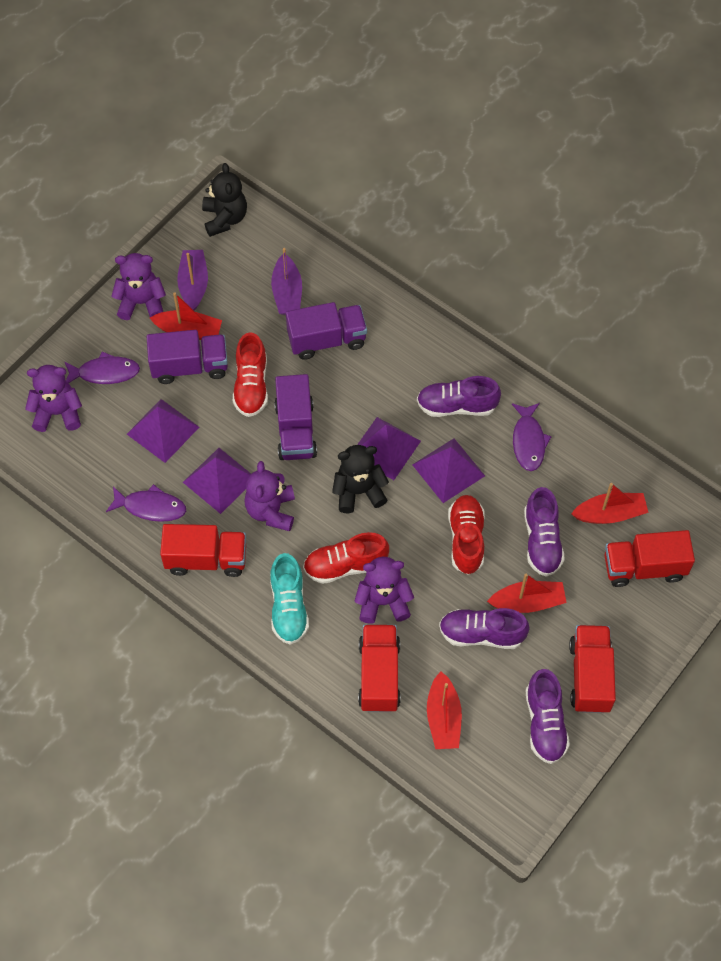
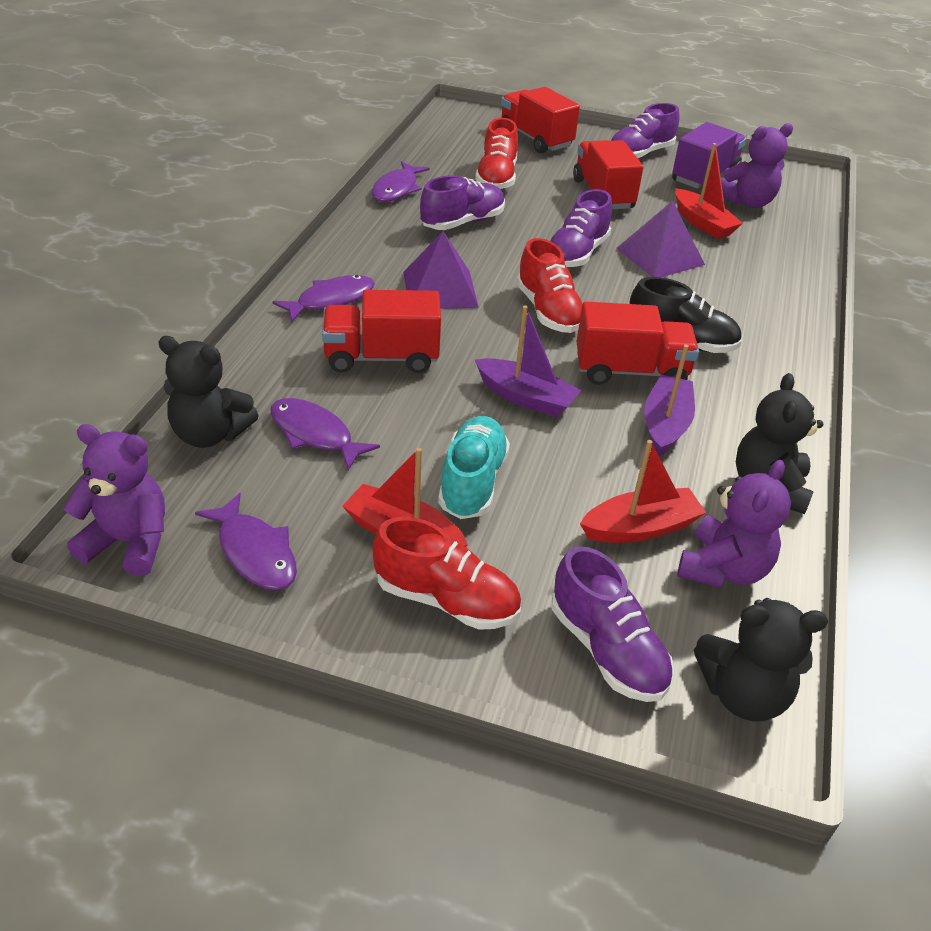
black shoe: none = 0 -> [629,277,742,353] = 1
black teddy bear: [202,163,247,237] [332,445,389,514] = 2 -> [158,336,259,448] [694,598,828,722] [736,373,823,514] = 3
purple fish: [64,352,140,384] [106,484,186,522] [512,403,552,471] = 3 -> [195,493,297,590] [270,398,380,470] [272,275,375,322] [372,161,430,202] = 4
purple pyramid: [127,399,199,463] [183,448,251,514] [357,417,421,480] [412,438,485,503] = 4 -> [403,231,479,309] [616,201,705,277] = 2
purple teddy bear: [25,365,82,432] [111,253,166,320] [244,461,295,531] [355,557,414,624] = 4 -> [63,424,165,576] [677,460,791,588] [721,123,793,208] = 3
purple truck: [146,330,228,384] [274,374,317,460] [286,302,367,360] = 3 -> [672,122,746,189] = 1
red boat: [150,293,222,340] [427,671,462,749] [487,574,567,613] [571,483,649,524] = 4 -> [342,448,468,547] [580,440,706,543] [675,143,743,239] = 3

